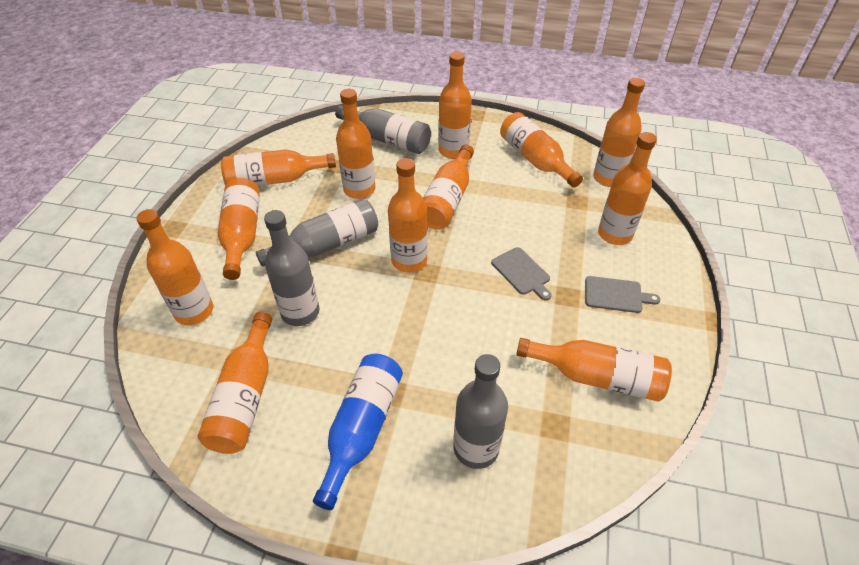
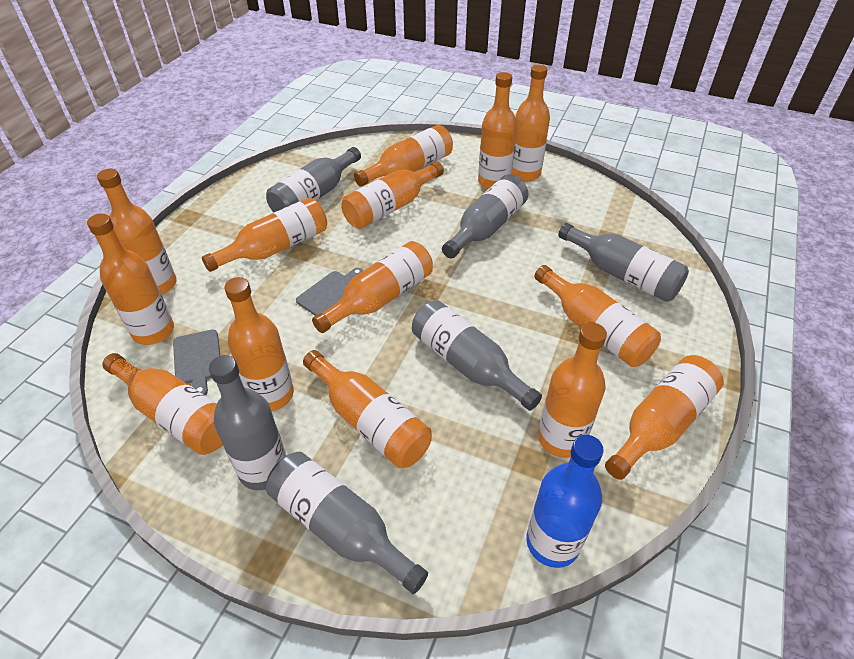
grey bottle: [256,199,378,267] [264,210,319,326] [335,105,431,154] [453,354,508,469] = 4 -> [209,355,286,490] [266,147,361,213] [266,452,428,594] [412,300,542,411] [442,174,528,258] [558,223,689,302] = 6
orange bottle: [136,209,213,325] [198,312,272,454] [218,178,260,280] [221,149,336,186] [336,89,375,199] [388,158,428,273] [423,144,474,230] [438,52,472,159] [500,112,583,188] [516,338,672,402] [593,78,645,187] [598,132,657,245] = 12 -> [87,214,174,345] [97,169,177,295] [102,353,223,455] [202,197,327,272] [224,277,294,411] [303,350,432,468] [312,241,433,333] [341,161,444,229] [354,125,453,187] [478,72,517,189] [511,64,550,182] [534,265,661,367] [538,323,607,458] [605,355,724,480] = 14

